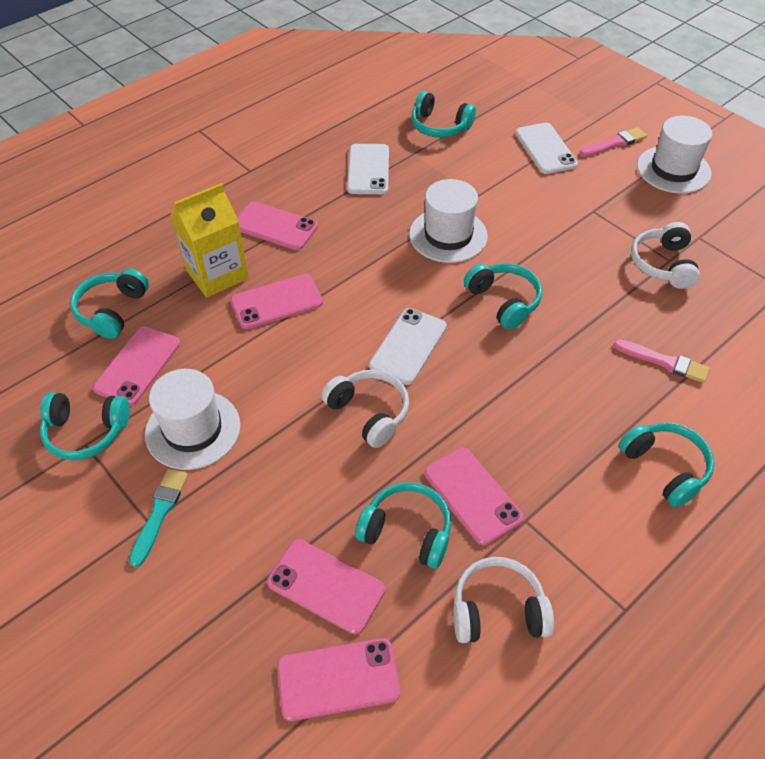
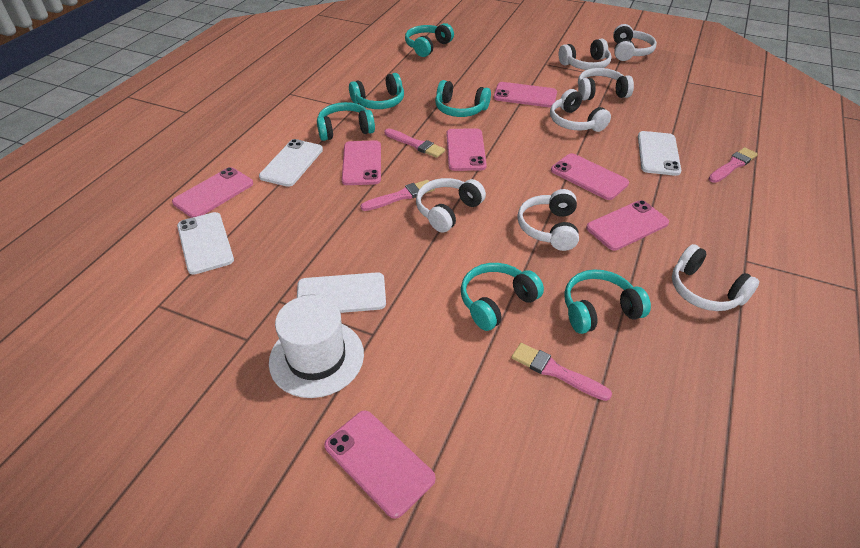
pink brush: [579,127,647,157] [613,339,710,383] = 2 -> [361,180,435,211] [385,128,445,158] [511,343,612,401] [709,147,758,183] = 4
pink phone: [93,326,180,406] [230,274,323,329] [237,201,318,250] [267,539,385,635] [277,638,400,721] [424,447,524,545] = 6 -> [172,167,253,218] [324,410,436,519] [342,140,381,185] [446,129,487,171] [494,82,557,107] [551,153,629,200] [586,200,669,251] = 7
turquoise brush: [129,468,188,567] = 1 -> none = 0
white hat: [145,369,240,470] [409,179,488,263] [637,116,712,193] = 3 -> [269,295,364,398] = 1
white headphones: [321,369,409,448] [453,557,554,643] [631,222,700,289] = 3 -> [416,178,486,233] [517,189,579,251] [550,89,611,132] [558,39,612,70] [578,68,634,100] [613,24,657,61] [672,244,759,311] = 7
white phone: [347,144,389,194] [369,308,447,385] [515,123,578,174] = 3 -> [177,212,234,275] [259,139,323,187] [297,272,386,313] [638,131,681,176] = 4
yellow carton: [170,183,249,298] = 1 -> none = 0

